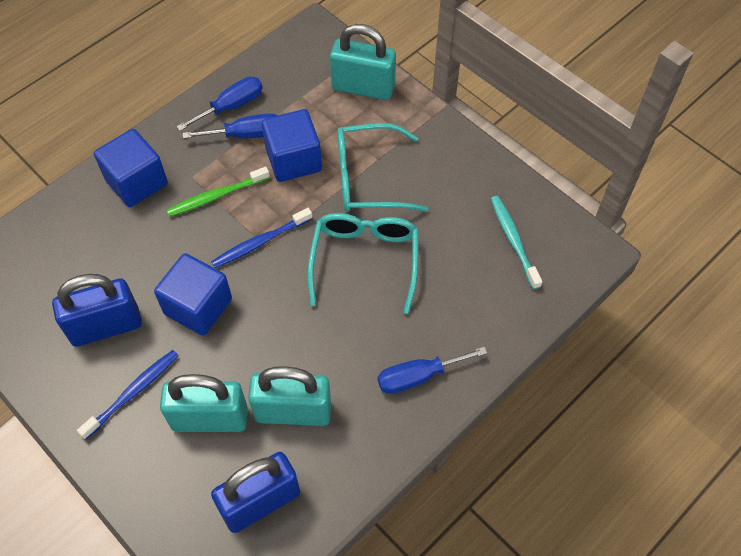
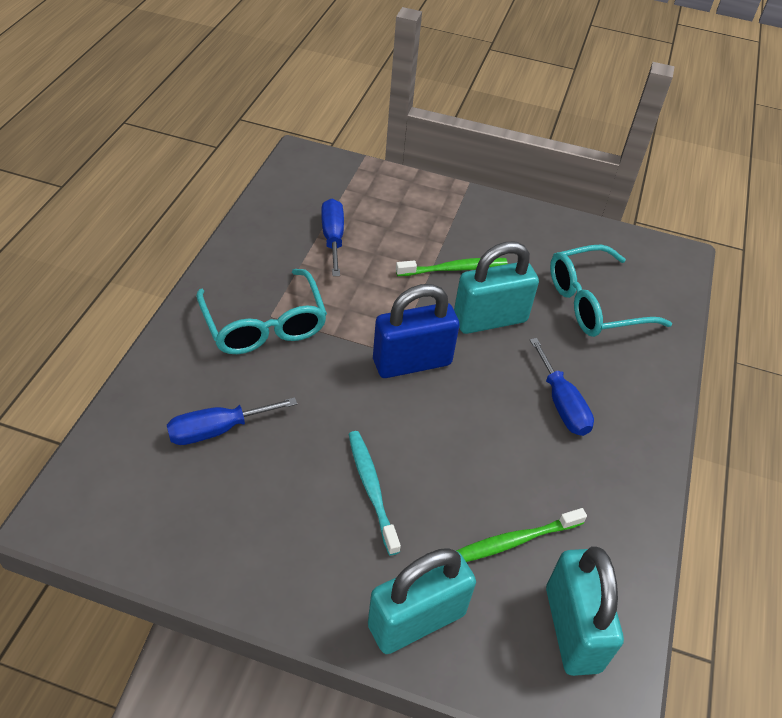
blue cube: [94,129,168,207] [154,253,232,336] [262,109,322,182] = 3 -> none = 0
blue padlock: [52,274,142,347] [211,452,300,533] = 2 -> [373,284,460,378] = 1
blue toothbrush: [77,350,179,440] [211,208,312,268] = 2 -> none = 0
green toothbrush: [167,167,270,217] = 1 -> [396,258,508,276] [456,508,587,562] = 2

